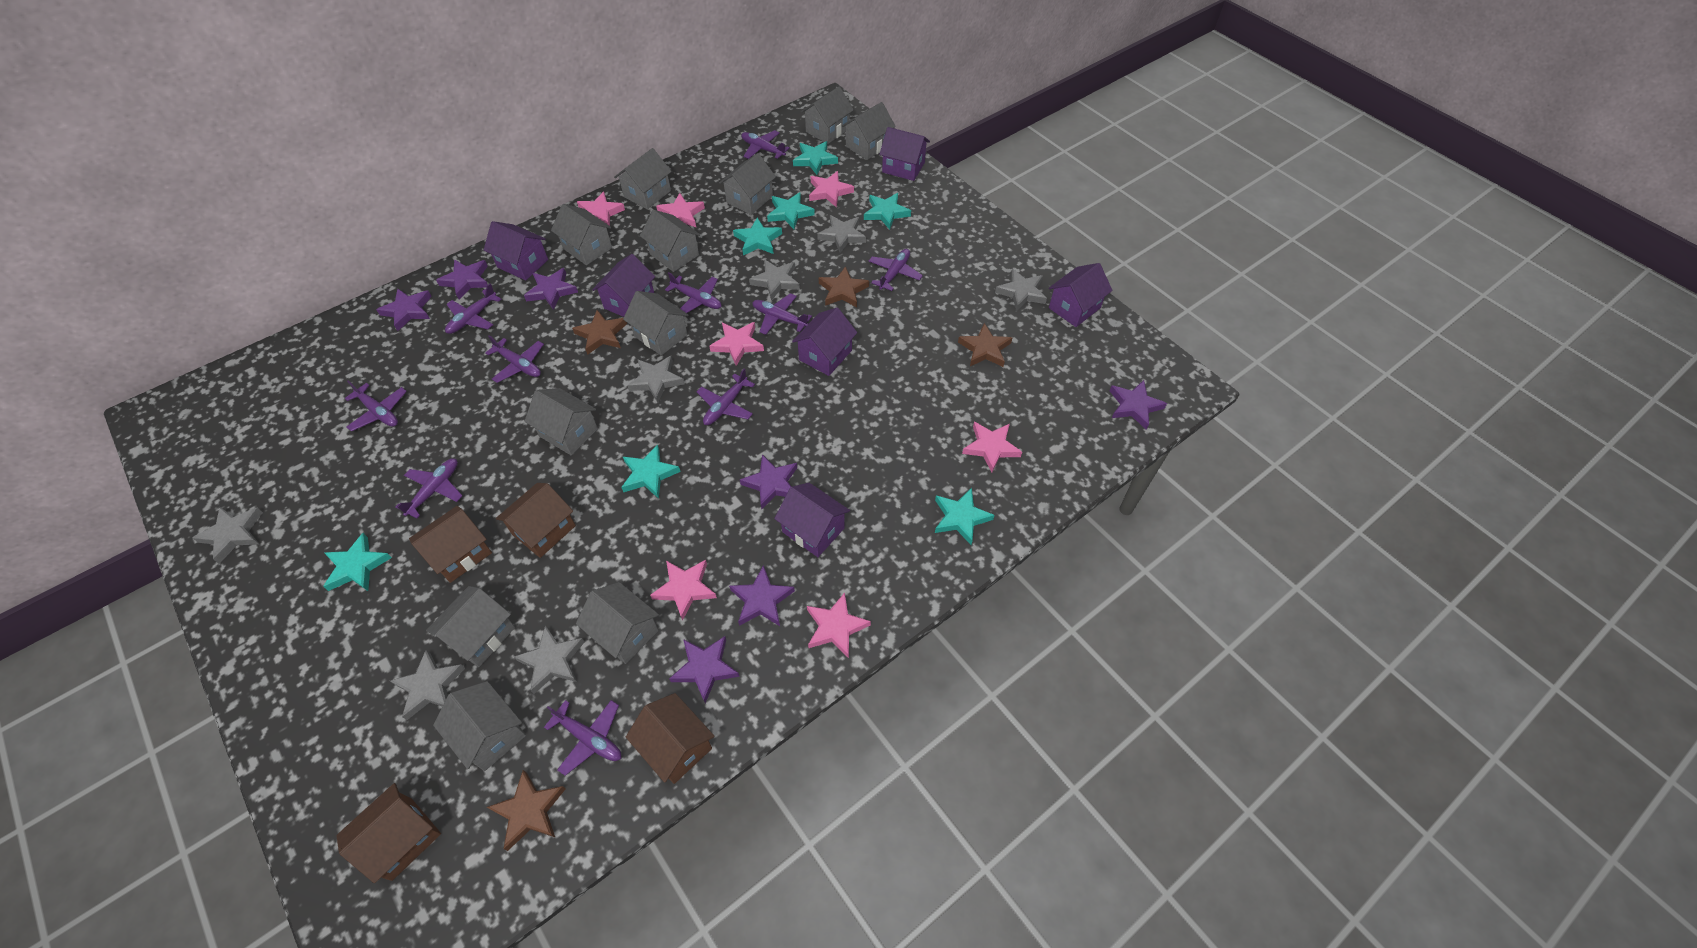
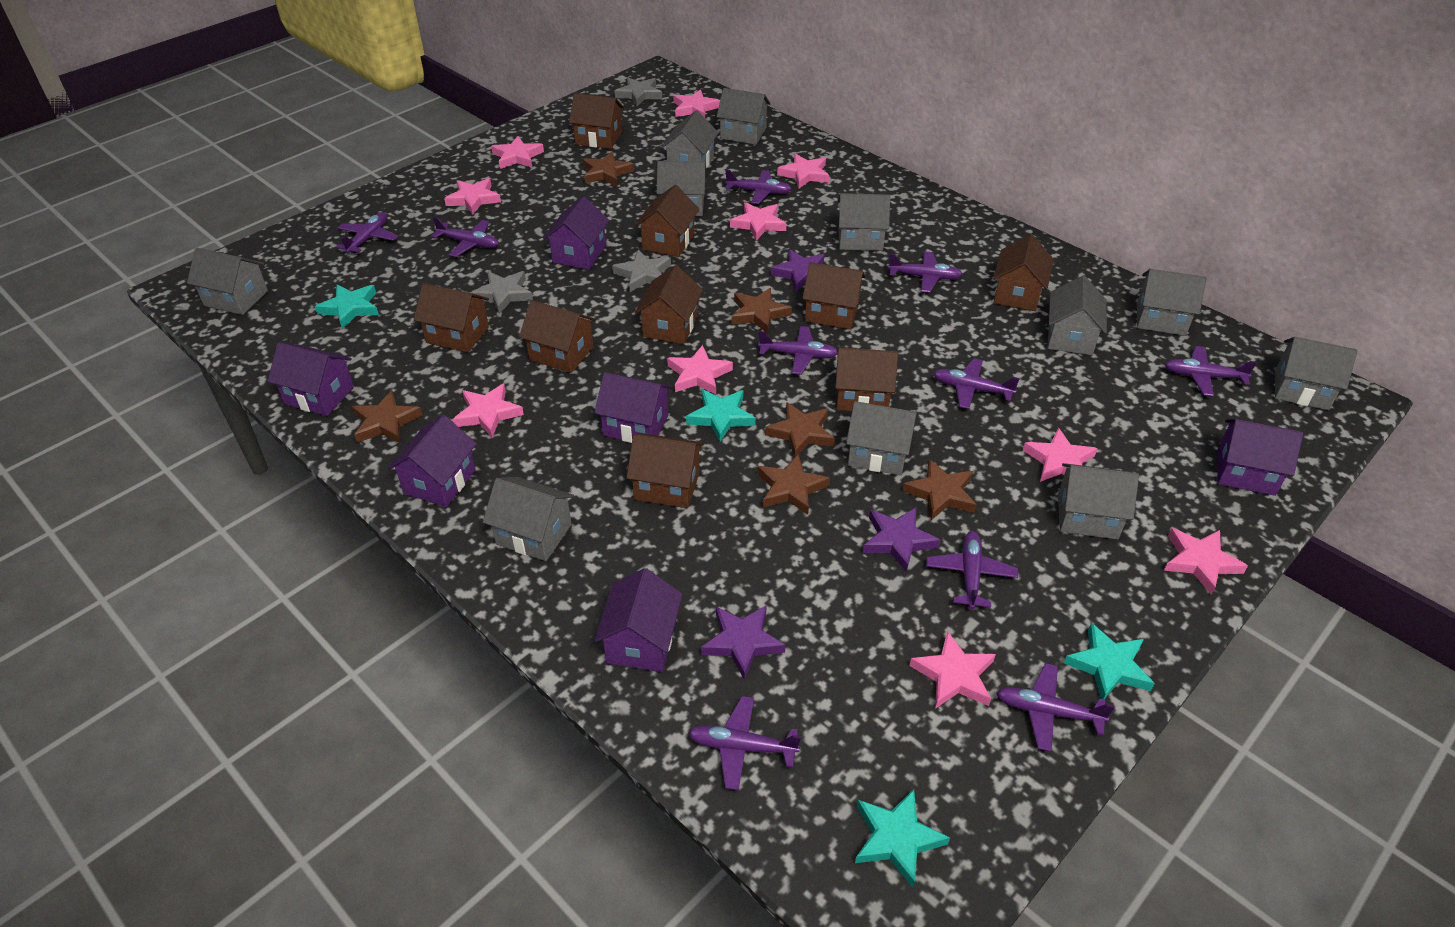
brown house: [336,783,441,883] [409,506,492,583] [496,483,576,558] [626,693,714,784] = 4 -> [414,283,489,352] [519,300,596,373] [569,93,624,149] [626,434,704,508] [635,185,700,257] [635,265,703,344] [802,262,866,329] [835,347,898,411] [993,235,1054,311] = 9
brown star: [487,770,565,851] [572,310,627,355] [819,266,869,307] [958,323,1012,367] = 4 -> [352,391,423,443] [582,152,634,186] [731,288,792,334] [758,454,830,515] [765,402,835,458] [903,459,977,520] = 6
grey star: [192,507,263,564] [390,650,465,720] [514,625,585,694] [627,356,685,403] [749,259,800,301] [817,215,866,253] [995,269,1047,311] = 7 -> [471,271,533,314] [612,250,671,292] [614,77,662,106] = 3
pink star: [577,192,625,226] [650,560,717,621] [656,193,705,227] [709,322,764,366] [807,592,871,658] [809,171,854,207] [962,422,1022,472] = 7 -> [444,178,501,215] [453,383,524,437] [491,136,544,169] [667,345,733,395] [673,89,720,117] [730,202,786,241] [777,153,829,189] [910,631,996,709] [1023,428,1098,482] [1164,528,1248,595] = 10
purple star: [376,289,432,331] [436,259,488,300] [524,268,578,310] [669,636,740,703] [729,565,795,626] [740,455,797,510] [1110,380,1167,429] = 7 -> [701,605,786,680] [771,249,824,292] [863,508,941,572] = 3
turquoise star: [323,533,392,591] [621,444,681,499] [733,218,782,255] [767,192,815,229] [793,141,838,175] [864,193,911,230] [935,488,995,545] = 7 -> [315,285,379,328] [686,389,756,442] [855,789,950,888] [1064,623,1155,699] = 4

